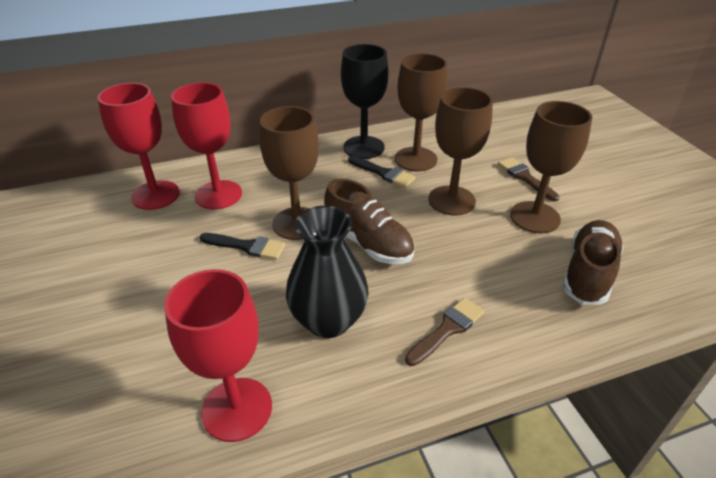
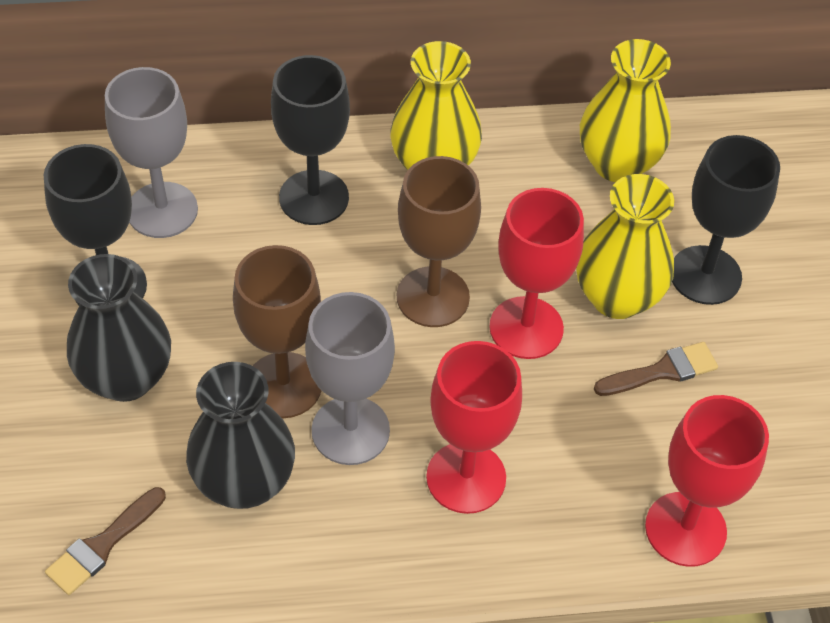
black brush: [199,233,285,260] [348,156,416,188] = 2 -> none = 0
black goblet: [341,44,388,159] = 1 -> [44,144,147,305] [271,55,350,225] [672,135,780,305] = 3
black vase: [286,206,369,338] = 1 -> [67,254,171,402] [186,362,295,509] = 2
brown goblet: [259,106,319,240] [395,53,447,171] [428,87,493,216] [510,101,592,233] = 4 -> [233,245,322,418] [397,156,481,327] = 2
brown shoe: [324,179,414,264] [562,220,624,305] = 2 -> none = 0
grey goblet: none = 0 -> [105,67,198,238] [305,292,395,465] = 2
yellow vase: none = 0 -> [390,41,482,170] [576,174,674,319] [580,39,671,182] = 3

